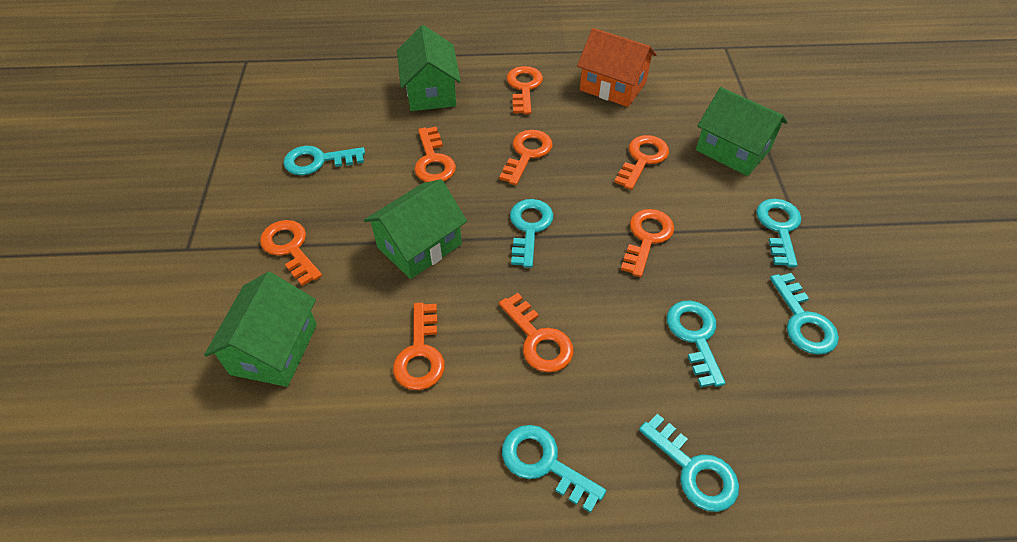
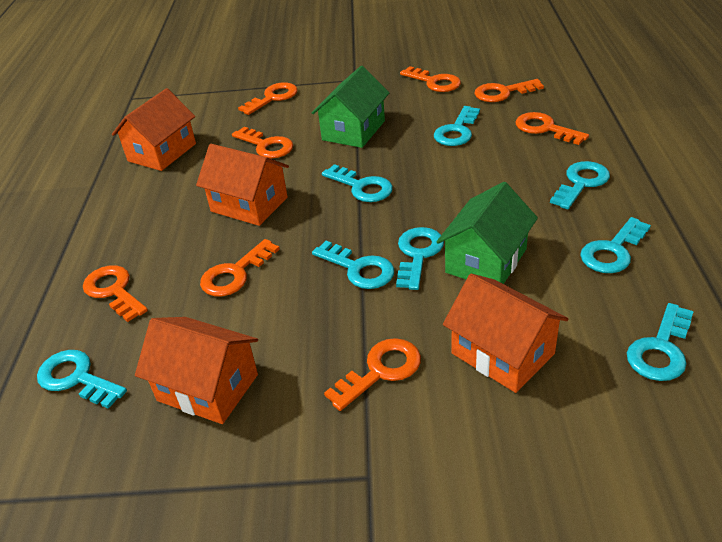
green house: [204,272,317,387] [364,179,467,279] [397,25,461,111] [696,87,788,176] = 4 -> [312,66,389,148] [437,182,538,284] = 2
orange house: [577,28,657,107] = 1 -> [112,88,196,171] [135,317,258,424] [196,144,289,226] [443,274,568,393] = 4
turquoise key: [283,146,365,175] [502,425,606,513] [510,199,553,268] [639,414,739,512] [667,301,725,387] [756,199,801,267] [770,273,839,355] = 7 -> [37,350,127,409] [312,241,394,289] [322,164,393,202] [396,227,444,290] [434,106,480,146] [550,161,610,209] [580,217,651,273] [627,303,694,381] = 8

